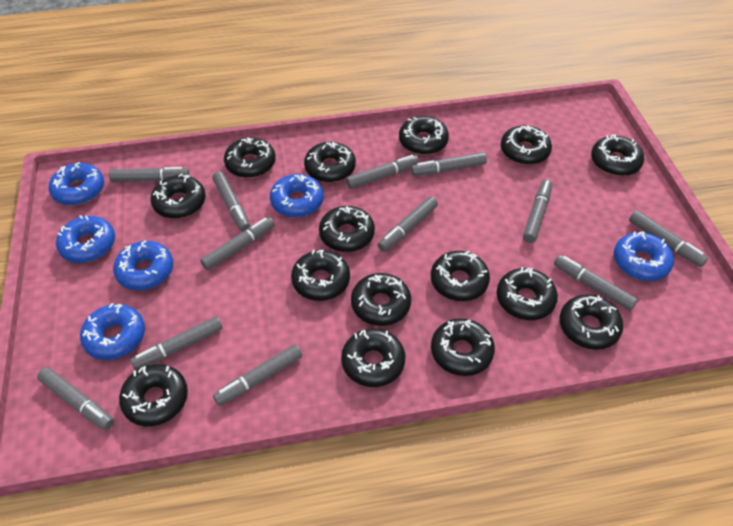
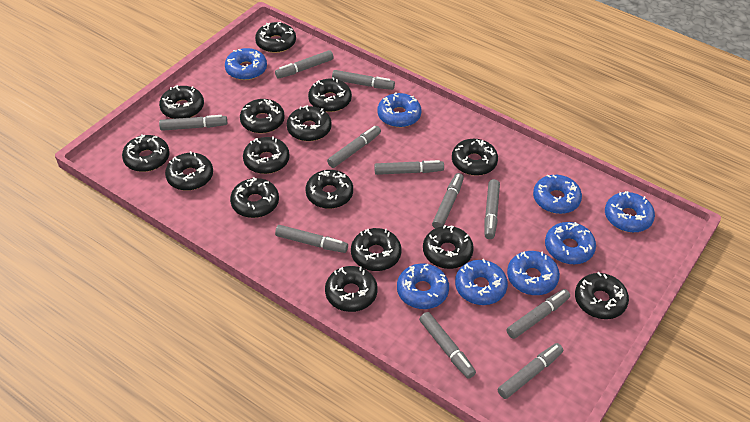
blue donut: [48,162,104,205] [56,215,115,263] [80,303,145,360] [113,240,173,290] [270,174,324,217] [614,231,674,281] = 6 -> [225,48,267,80] [377,93,421,127] [397,264,449,309] [455,259,508,305] [507,251,560,295] [533,174,582,214] [545,222,596,264] [605,191,655,232] = 8
grey marker: [37,367,114,430] [109,167,189,182] [130,316,222,370] [200,217,275,270] [213,172,251,232] [213,344,302,406] [346,155,419,189] [378,196,438,252] [411,152,487,176] [523,180,552,243] [554,255,638,311] [629,210,708,267] = 12 -> [159,115,227,131] [275,50,334,79] [275,225,348,253] [327,126,381,168] [332,70,395,90] [374,160,444,175] [419,312,476,379] [432,173,464,228] [484,179,500,239] [498,343,563,399] [507,289,570,339] = 11

